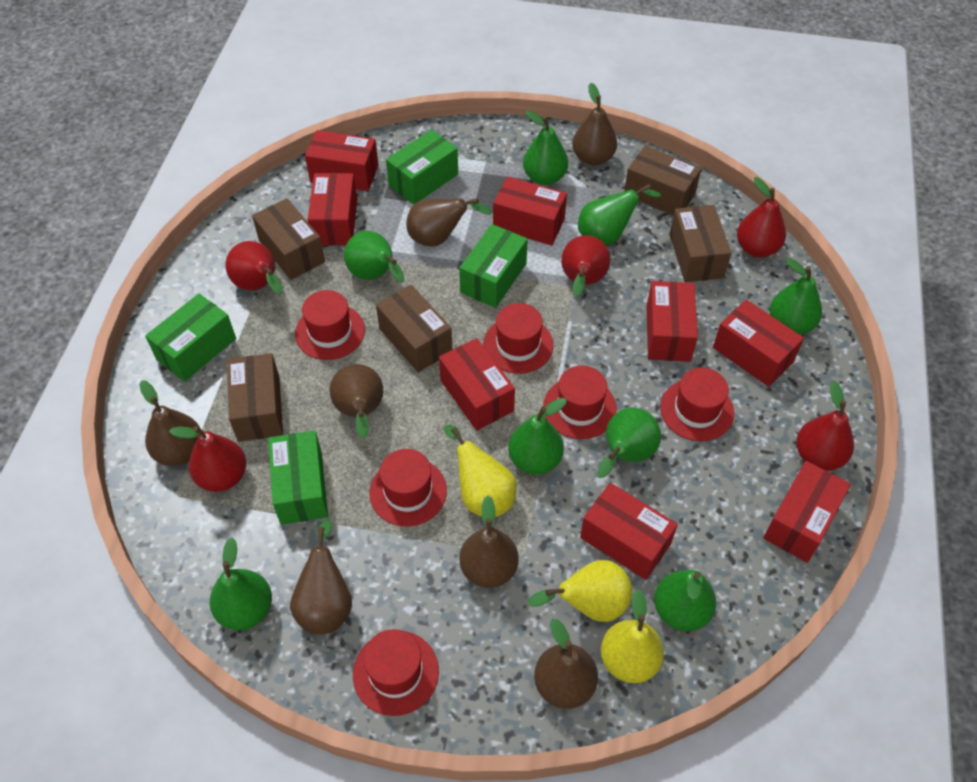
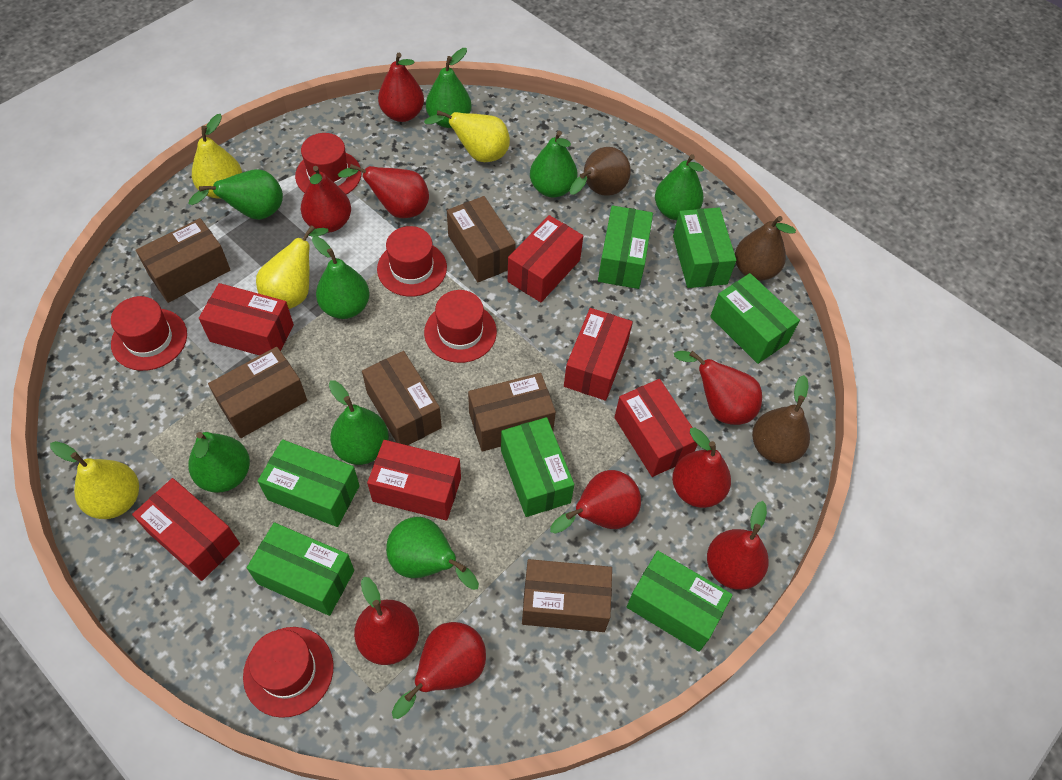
brown box: [227,353,283,442] [252,198,325,280] [376,285,453,372] [624,146,702,216] [670,205,731,282] = 5 -> [136,218,231,303] [208,347,307,438] [362,351,442,445] [447,196,516,282] [468,373,556,451] [522,559,612,632] = 6
brown pear: [139,380,201,466] [290,520,352,634] [329,364,384,439] [406,198,492,247] [459,496,519,588] [534,619,598,709] [572,83,617,166] = 7 -> [570,147,631,196] [735,216,796,281] [752,375,810,464] = 3
green box: [145,293,236,382] [268,431,328,525] [386,129,458,205] [459,224,528,308] = 4 -> [247,522,354,616] [258,439,360,527] [501,417,574,517] [598,205,653,289] [627,551,732,652] [673,207,736,288] [710,273,800,364] = 7
red box: [305,130,378,191] [307,173,357,246] [439,338,515,431] [493,177,567,245] [580,483,678,580] [646,281,698,362] [713,299,804,387] [763,461,851,563] = 8 -> [132,478,240,581] [199,283,294,356] [367,440,461,521] [507,215,583,302] [564,308,633,401] [614,379,698,477] = 6
red hat: [295,290,365,360] [353,629,439,716] [369,449,447,526] [483,303,553,374] [543,365,617,439] [660,368,734,442] = 6 -> [111,296,187,371] [243,627,333,718] [295,133,361,194] [377,226,447,297] [424,290,497,363] = 5
red pear: [169,426,246,492] [226,241,282,294] [561,235,610,297] [737,177,786,258] [796,381,854,471] = 5 -> [301,166,351,233] [338,164,429,218] [354,577,419,665] [378,53,424,122] [392,622,486,719] [550,470,641,534] [672,427,731,508] [674,351,762,425] [707,501,769,590] = 9
yellow pear: [444,425,517,517] [528,560,632,622] [601,589,664,683] = 3 -> [50,441,139,519] [192,114,242,199] [256,225,328,309] [424,110,510,162] = 4

